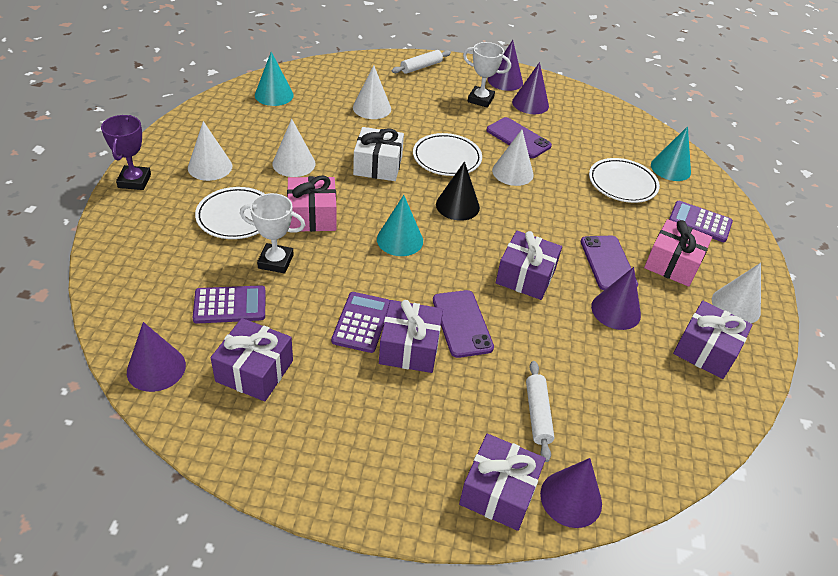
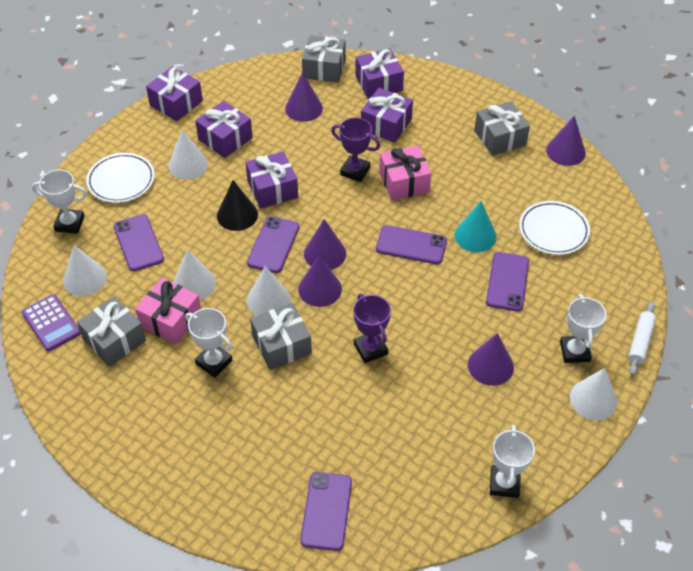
grey gift: none = 0 -> [77,297,146,367] [250,303,312,370] [302,35,346,83] [474,101,530,156] = 4
purple calculator: [192,285,266,324] [331,292,390,353] [669,201,733,242] = 3 -> [22,294,81,351] = 1
purple phone: [433,290,494,358] [486,117,552,158] [581,236,638,291] = 3 -> [113,214,164,271] [247,216,300,273] [300,472,352,551] [376,225,447,264] [486,252,529,311] = 5
purple trophy: [101,115,151,190] = 1 -> [331,117,380,182] [353,294,391,363] = 2
turquoise cone: [255,52,294,106] [377,195,423,256] [651,126,691,181] = 3 -> [455,201,497,252] = 1
white gift: [353,127,404,181] = 1 -> none = 0
white plate: [195,187,265,239] [413,133,482,176] [589,158,660,203] = 3 -> [86,153,155,203] [519,201,590,255] = 2
white rolling pin: [392,50,451,74] [526,361,554,462] = 2 -> [628,302,656,375] = 1
white trophy: [240,193,305,274] [463,42,511,108] = 2 -> [32,170,87,234] [185,308,232,378] [490,425,535,498] [560,294,606,363] = 4

